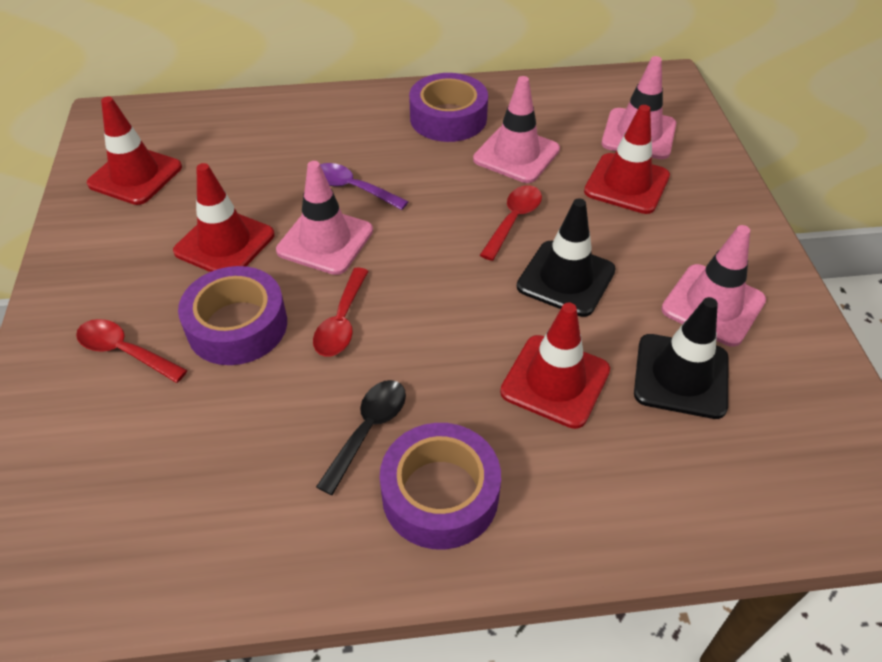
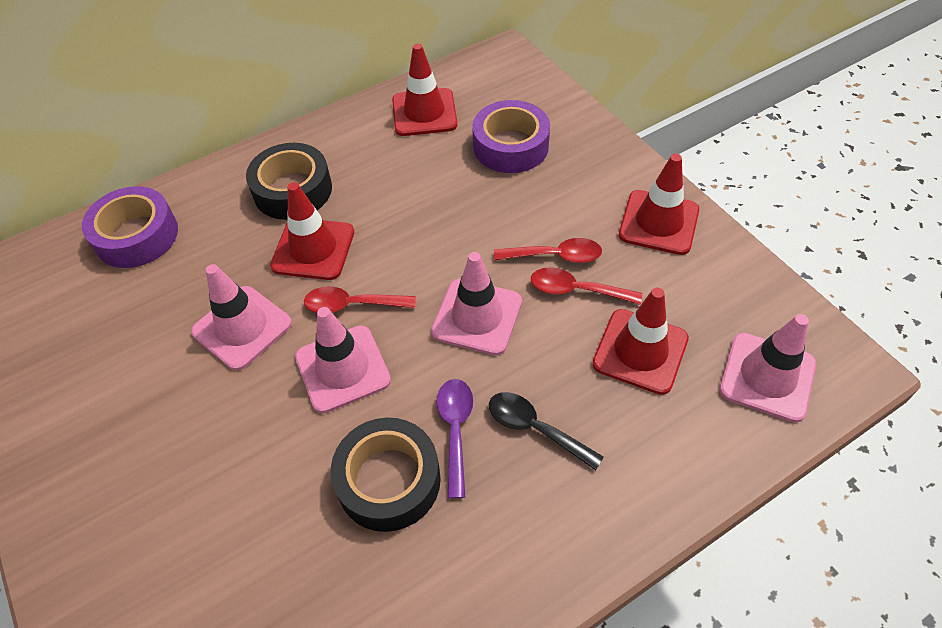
black tape: none = 0 -> [246,143,332,220] [331,418,441,532] = 2
black traffic cone: [517,198,616,317] [634,297,729,419] = 2 -> none = 0
purple tape: [178,266,287,365] [380,423,501,550] [409,73,488,142] = 3 -> [82,186,178,268] [472,100,550,173] = 2

